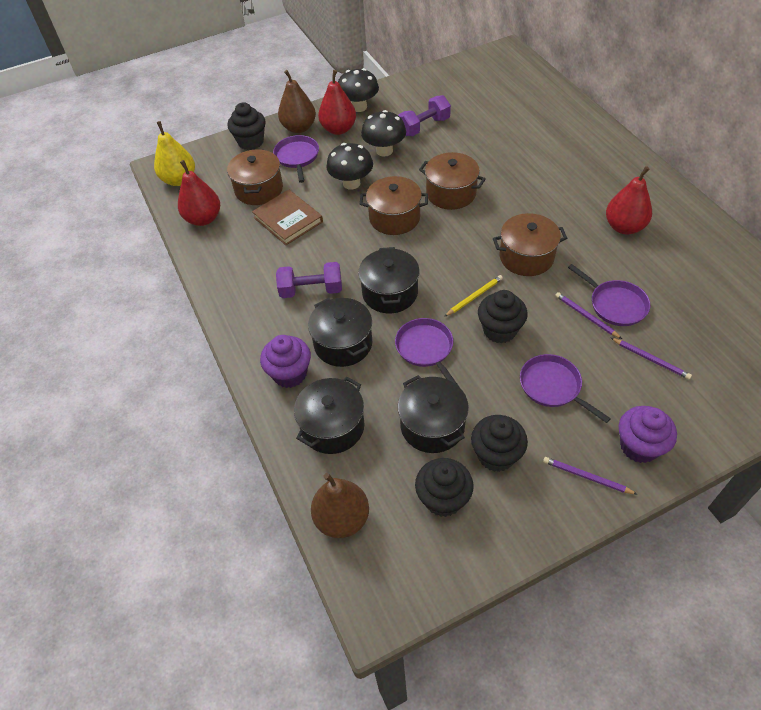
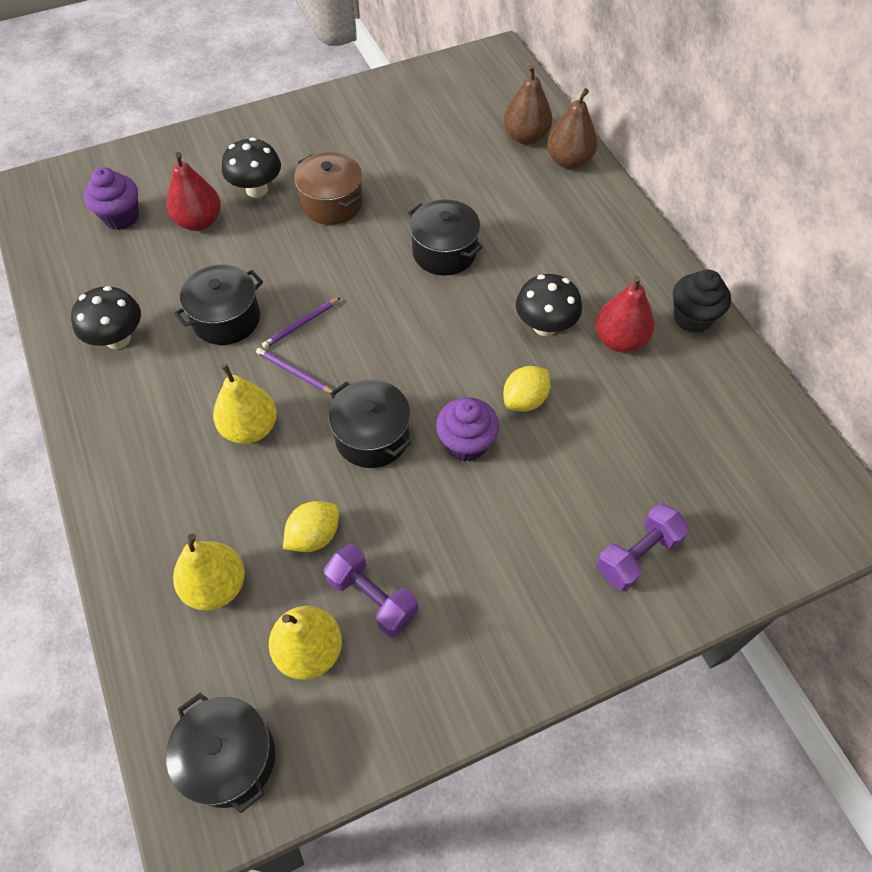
black cupcake: [227,102,266,150] [415,458,474,517] [471,415,528,472] [478,290,528,343] = 4 -> [673,269,731,333] = 1
brown book: [252,190,323,245] = 1 -> none = 0
brown pot: [227,149,283,205] [360,176,428,235] [419,152,486,210] [493,213,567,276] = 4 -> [294,152,363,225] = 1
purple pan: [273,135,319,183] [395,318,459,386] [520,354,611,423] [568,264,650,326] = 4 -> none = 0
purple pencil: [543,457,637,494] [555,292,622,339] [611,338,692,380] = 3 -> [256,348,333,393] [262,297,341,348] = 2
red pear: [178,160,220,226] [318,70,356,135] [606,166,652,234] = 3 -> [167,152,221,231] [595,276,655,353] = 2
yellow lemon: none = 0 -> [283,501,339,552] [503,366,550,412] = 2
yellow pear: [154,121,195,186] = 1 -> [173,534,245,610] [213,363,277,444] [269,606,342,680] = 3
yellow pencil: [444,275,503,317] = 1 -> none = 0

